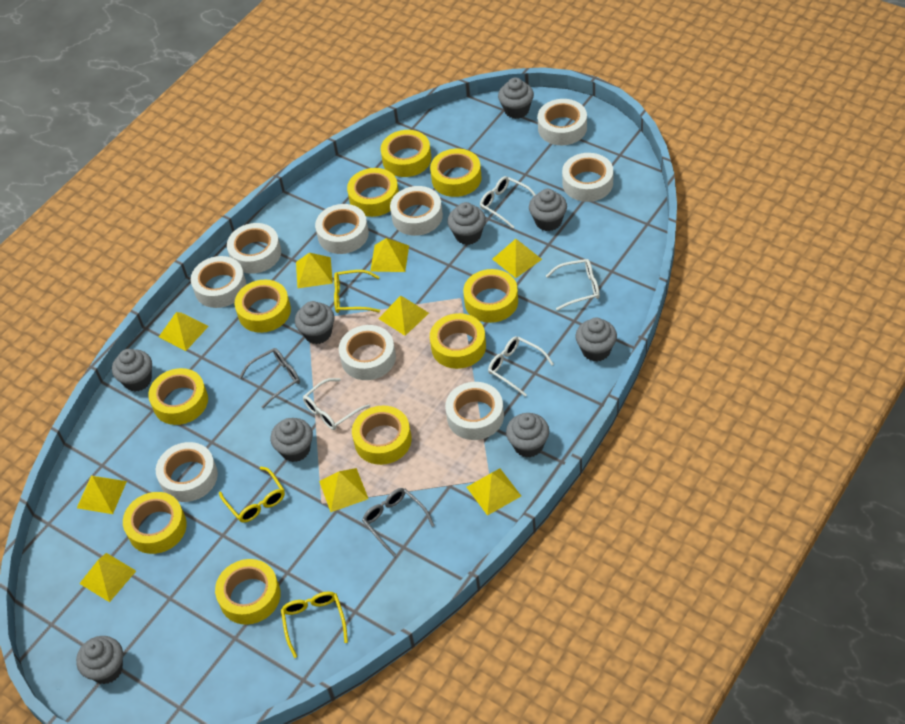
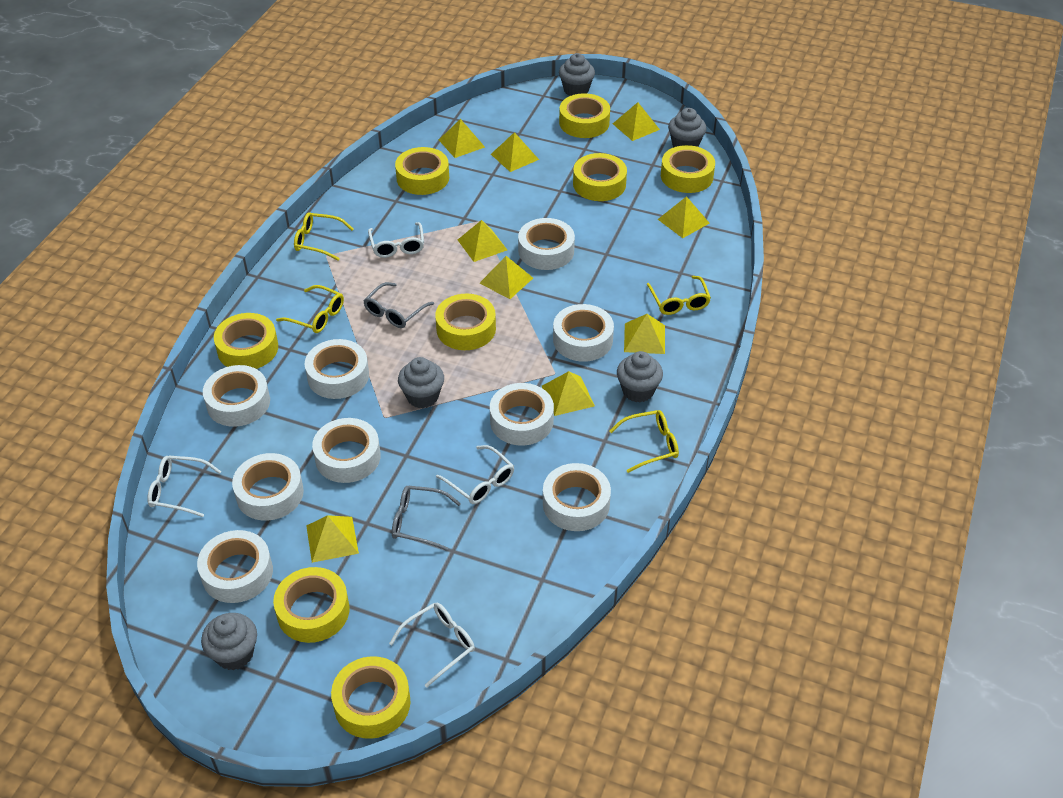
grey cupcake: [76,636,123,684] [112,349,152,391] [270,418,313,462] [295,301,334,344] [447,202,486,245] [498,77,534,119] [506,413,549,458] [529,189,567,231] [576,318,617,362] = 9 -> [201,613,257,670] [398,357,444,408] [559,53,595,96] [617,351,663,402] [668,108,707,148] = 5
yellow glasses: [219,467,285,523] [281,591,348,658] [334,270,380,313] = 3 -> [276,285,344,333] [294,212,353,261] [610,410,679,473] [646,276,711,315] = 4
yellow tape: [123,492,187,554] [148,368,208,425] [215,559,281,625] [235,280,291,333] [347,168,399,217] [352,406,412,465] [381,130,431,177] [430,149,482,197] [430,313,486,369] [463,269,518,323] = 10 -> [214,313,278,369] [273,567,350,643] [331,656,410,739] [395,147,449,195] [435,294,496,350] [559,93,610,138] [573,153,627,201] [661,145,715,193] = 8

